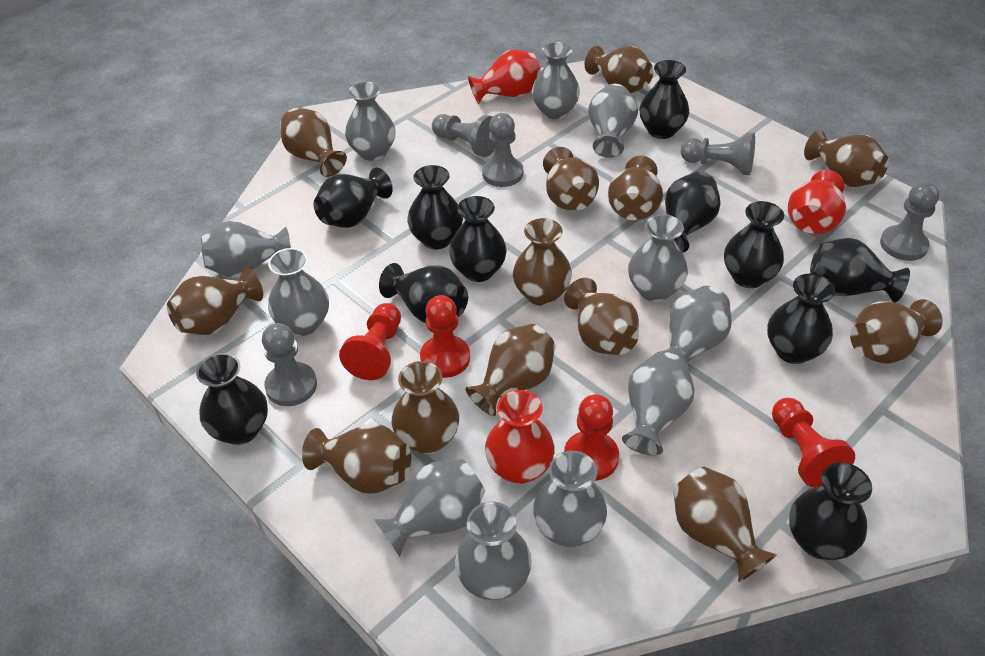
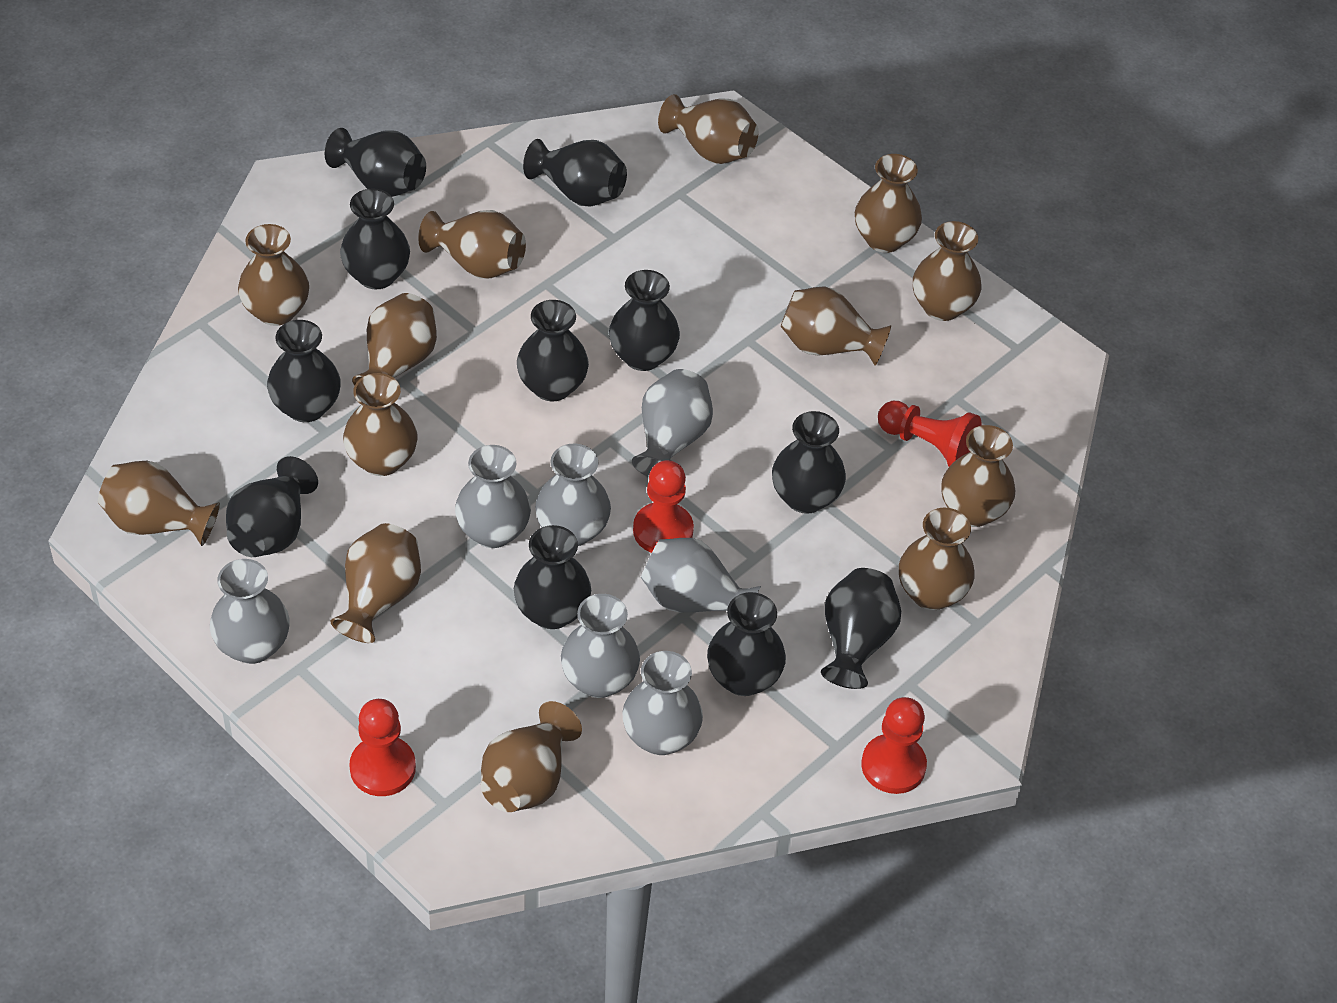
grey pawn: [262,323,317,406] [432,114,495,157] [482,113,523,187] [681,132,755,175] [880,182,939,261] = 5 -> none = 0
grey vase: [201,221,291,278] [268,248,329,336] [345,81,396,161] [374,459,485,557] [455,502,532,600] [532,42,580,119] [533,451,607,547] [588,84,638,158] [622,352,694,455] [628,214,688,302] [657,286,731,372] = 11 -> [210,559,289,664] [455,445,531,548] [535,443,611,546] [561,594,640,698] [622,651,703,755] [632,369,713,477] [641,538,761,612] = 7
red vase: [468,49,541,104] [485,390,555,484] [788,170,846,234] = 3 -> none = 0

